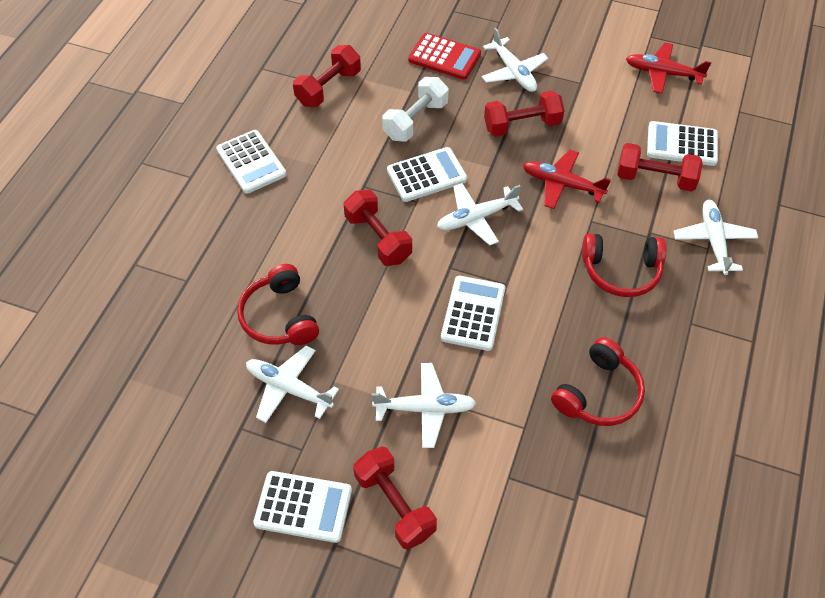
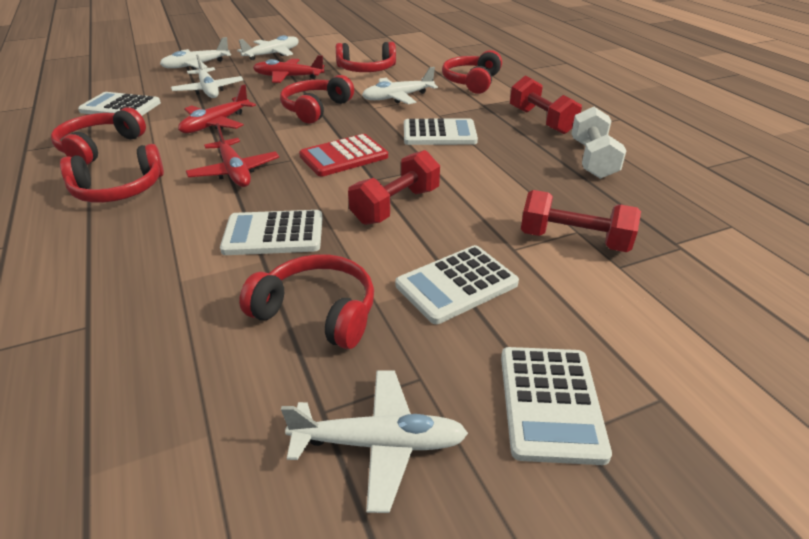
red dumbbell: [293,45,361,107] [343,190,412,266] [353,447,437,550] [484,91,565,137] [617,143,703,192] = 5 -> [348,150,440,225] [510,76,582,134] [521,190,641,252] = 3
red headphones: [237,264,319,345] [551,337,645,426] [582,233,666,297] = 3 -> [51,107,146,165] [60,144,164,203] [239,254,374,349] [280,75,354,124] [336,42,396,72] [442,50,502,94] = 6
red plane: [523,150,611,209] [626,42,711,93] = 2 -> [178,84,256,133] [186,123,279,187] [253,55,325,83] = 3

